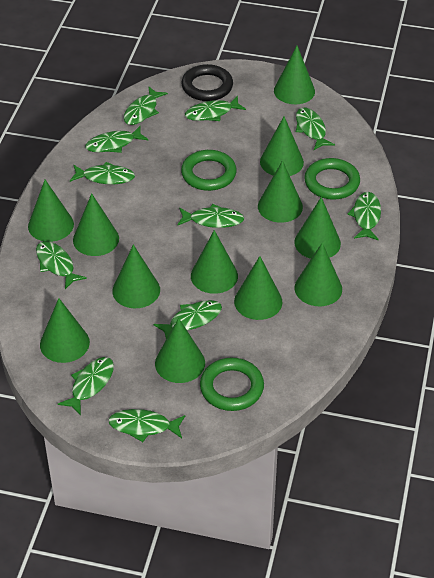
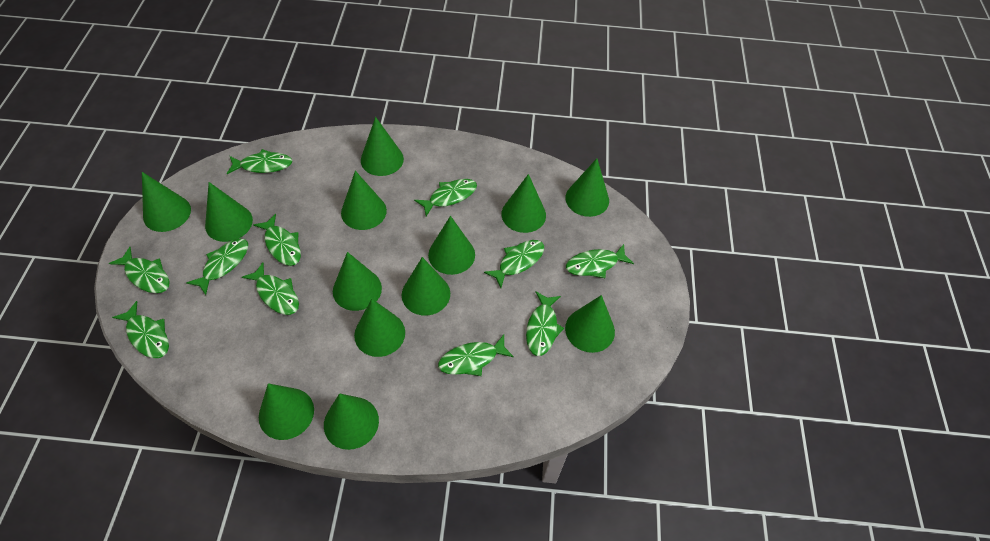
black ring: [181,64,233,101] = 1 -> none = 0
green cone: [28,180,74,242] [40,298,90,363] [73,193,119,256] [112,245,160,308] [155,318,205,383] [191,230,238,294] [234,256,282,320] [258,160,303,223] [260,116,304,176] [274,46,315,104] [294,197,341,259] [295,243,342,306] = 12 -> [142,172,191,232] [205,182,253,242] [259,383,314,440] [324,393,379,450] [333,252,382,311] [341,171,387,230] [354,299,405,357] [361,117,404,176] [402,257,450,316] [428,216,475,275] [501,174,546,233] [565,295,615,353] [566,158,609,217] = 13
green ring: [181,150,237,191] [200,358,264,411] [304,158,360,200] = 3 -> none = 0

